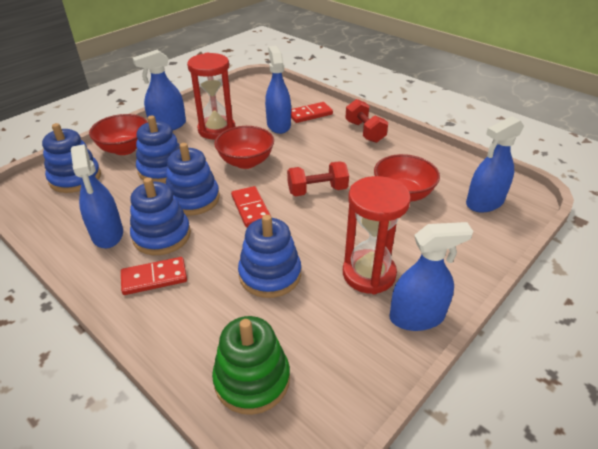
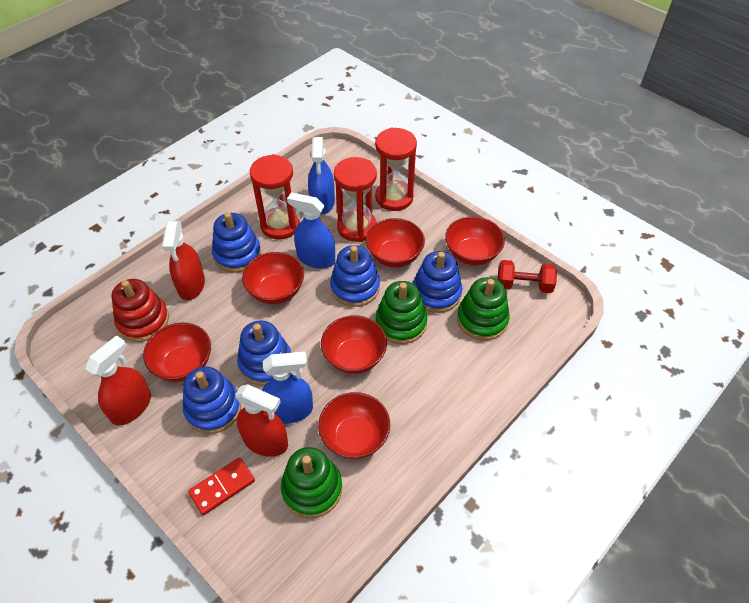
blue spray bottle: [71,144,123,248] [133,50,186,130] [265,46,291,134] [389,222,473,331] [466,116,524,212] = 5 -> [262,352,313,424] [287,192,335,269] [308,137,335,214] = 3
green stacking toy: [212,316,290,415] = 1 -> [281,447,342,518] [376,281,427,344] [457,277,510,340] = 3
red bowl: [89,114,148,155] [214,126,274,169] [374,154,440,202] = 3 -> [143,322,211,382] [242,252,304,304] [318,392,390,459] [321,315,387,374] [366,218,425,267] [445,216,505,265] = 6
red domino: [121,257,187,295] [231,186,271,227] [291,102,333,123] = 3 -> [188,457,255,515] = 1
red dumbbell: [287,161,349,196] [345,99,388,143] = 2 -> [497,260,557,293] = 1
red hourglass: [187,53,235,139] [343,176,411,294] = 2 -> [250,154,300,240] [334,157,377,242] [375,128,417,211] = 3
red spray bottle: none = 0 -> [85,335,151,426] [162,221,205,300] [235,384,288,457] = 3
red stacking toy: none = 0 -> [112,279,169,342] = 1

